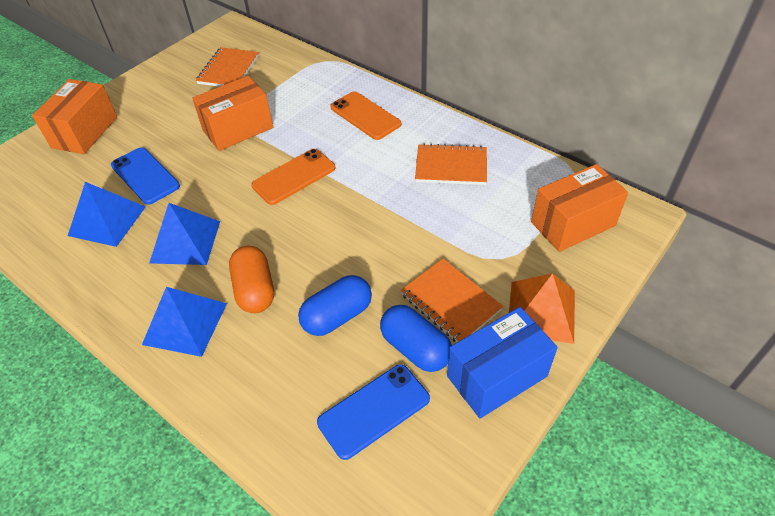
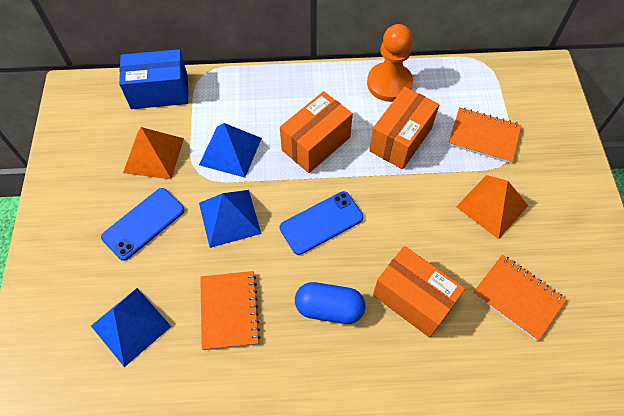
blue capsule: [298,275,372,336] [380,305,452,372] = 2 -> [295,282,365,324] = 1
orange capsule: [229,246,274,313] = 1 -> none = 0
orange pawn: none = 0 -> [367,24,413,102] = 1
orange phone: [251,149,335,205] [330,91,401,140] = 2 -> none = 0
orange pyramid: [509,273,575,344] = 1 -> [123,127,184,179] [456,175,528,239] = 2

